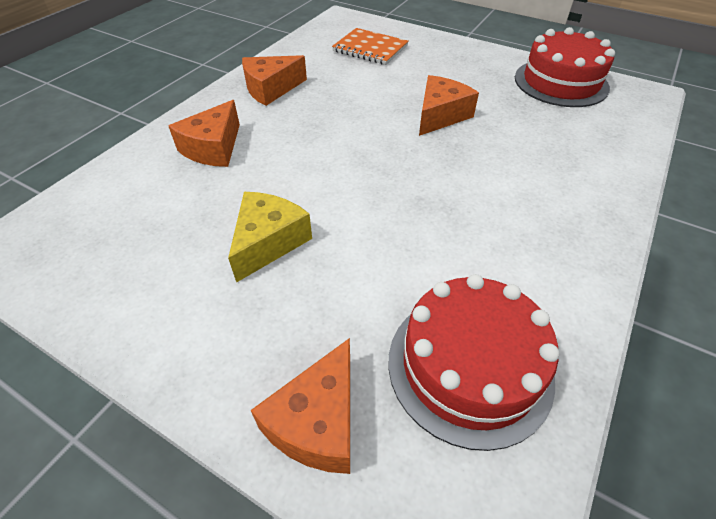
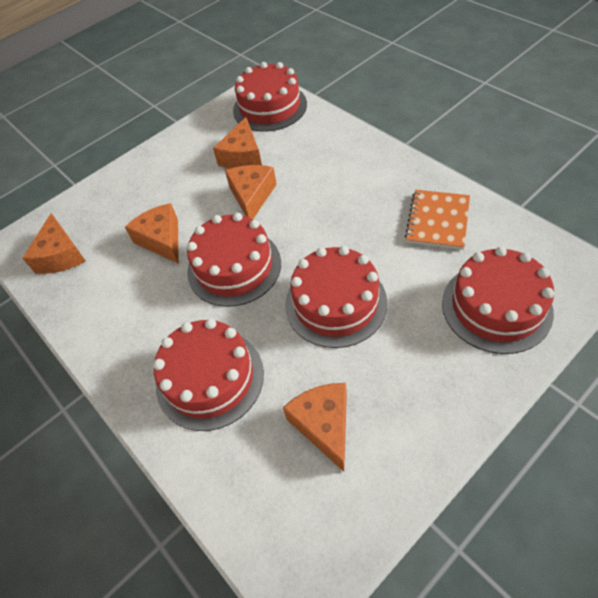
orange cheese: [169,100,240,167] [242,55,307,106] [251,338,350,474] [419,75,479,136] = 4 -> [23,213,85,274] [125,203,179,264] [213,117,262,169] [225,165,277,219] [283,383,347,472] = 5
red cake: [388,274,560,451] [515,27,615,107] = 2 -> [153,319,264,431] [187,213,281,307] [233,62,307,132] [285,246,388,348] [442,247,554,354] = 5
yellow cheese: [228,192,312,283] = 1 -> none = 0

